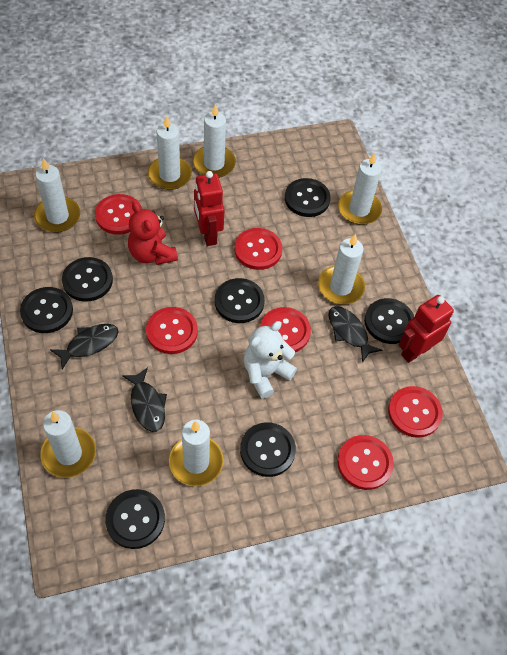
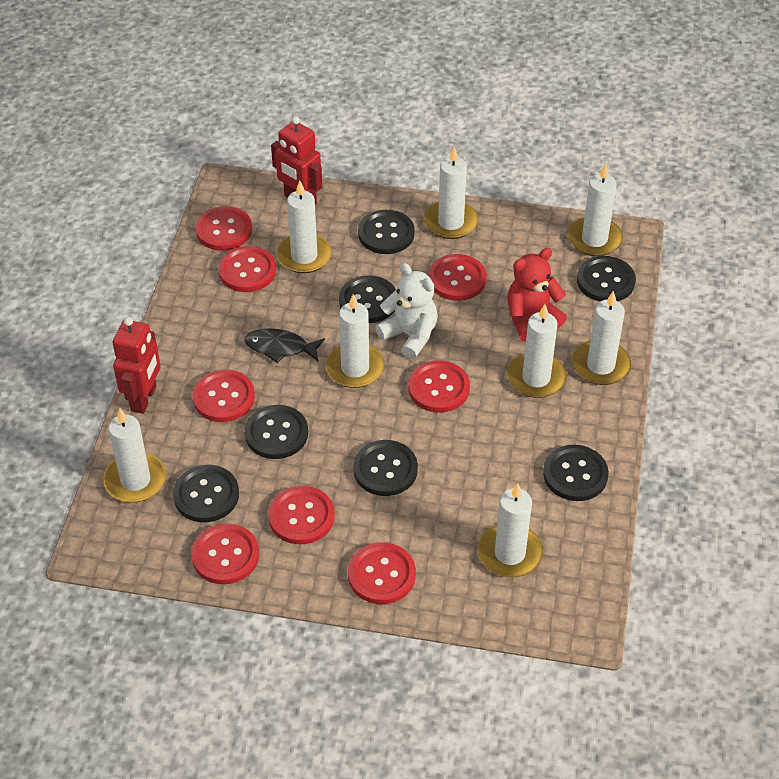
black fish: [50,324,119,370] [122,367,167,432] [328,306,382,363] = 3 -> [245,328,325,363] = 1
red button: [95,194,142,235] [146,307,198,354] [234,228,282,270] [260,307,311,352] [337,435,394,490] [388,386,443,438] = 6 -> [191,523,259,584] [192,369,255,422] [195,206,252,251] [218,246,276,292] [268,486,334,544] [348,542,416,604] [408,360,470,412] [428,254,487,301] = 8
white candle: [34,158,80,233] [40,410,96,478] [148,116,192,190] [169,420,224,486] [193,104,236,178] [318,234,365,304] [338,152,382,225] = 7 -> [103,408,166,502] [277,180,332,273] [326,294,385,388] [424,147,478,239] [478,483,543,577] [507,304,566,398] [568,164,623,256] [572,291,631,385] = 8

